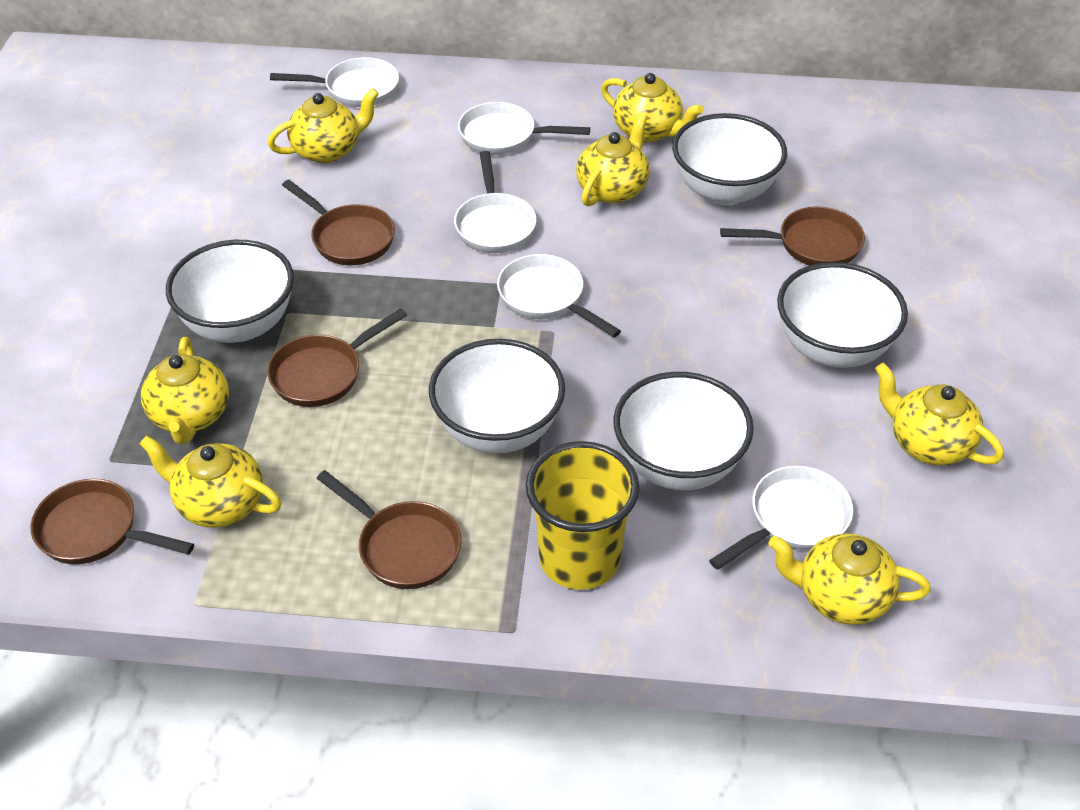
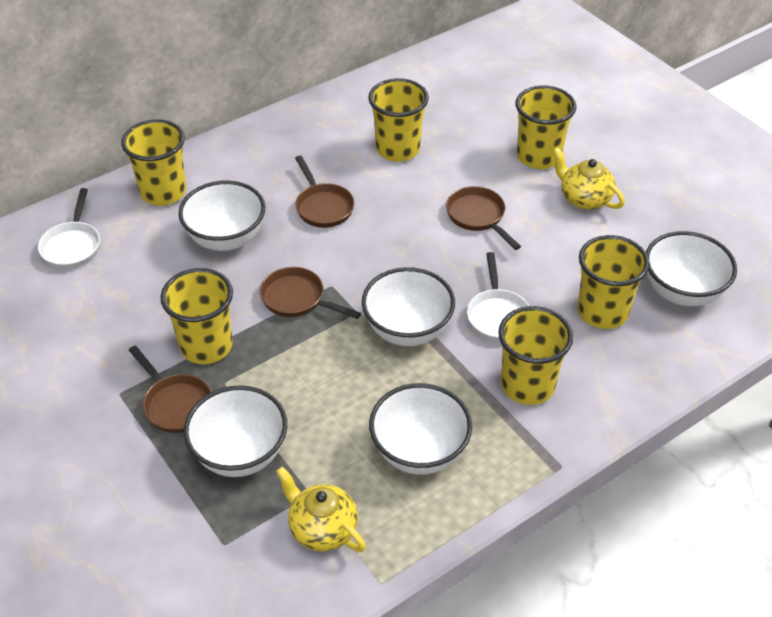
brown pan: [31,479,194,564] [267,308,407,407] [282,180,395,265] [316,470,461,589] [720,207,865,265] = 5 -> [129,346,212,433] [260,267,361,319] [295,155,354,228] [446,186,521,250] = 4
white pan: [270,57,399,107] [454,151,537,253] [458,102,590,155] [497,254,621,338] [709,466,853,570] = 5 -> [38,188,100,269] [467,252,529,341] = 2
yellow cup: [526,441,639,590] = 1 -> [121,119,186,206] [160,268,233,364] [368,78,429,162] [498,306,573,405] [515,85,576,169] [577,235,650,329] = 6
yellow teapot: [139,435,282,528] [141,337,229,444] [268,88,379,163] [576,113,649,207] [601,73,704,142] [768,533,931,625] [875,363,1004,465] = 7 -> [276,466,366,552] [553,147,625,210] = 2

